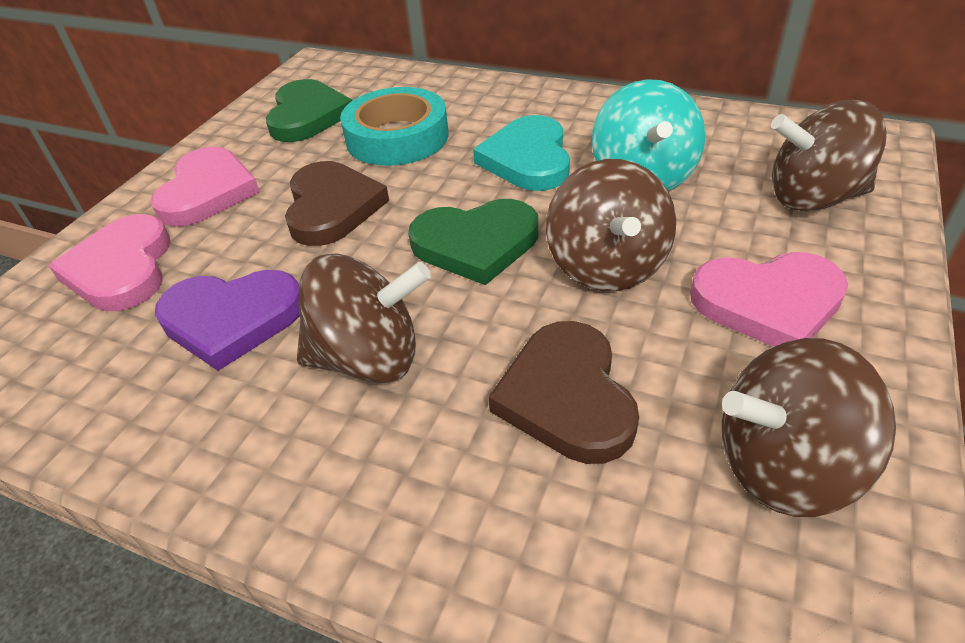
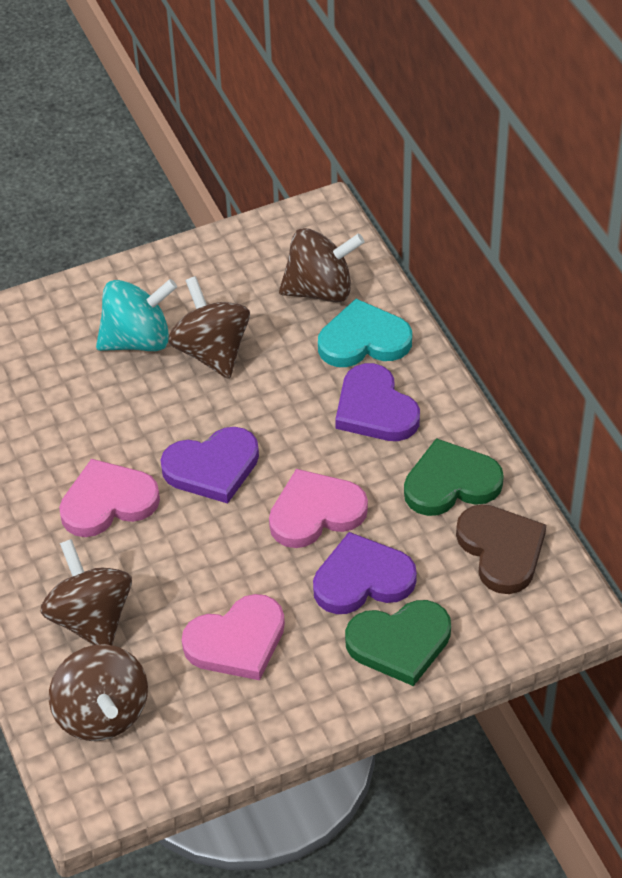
brown heart: [285,161,389,246] [488,321,639,464] = 2 -> [456,505,546,594] = 1
purple heart: [155,270,300,371] = 1 -> [161,427,259,504] [313,532,417,614] [335,363,420,441] = 3
turquoise tape: [340,87,448,166] = 1 -> none = 0

